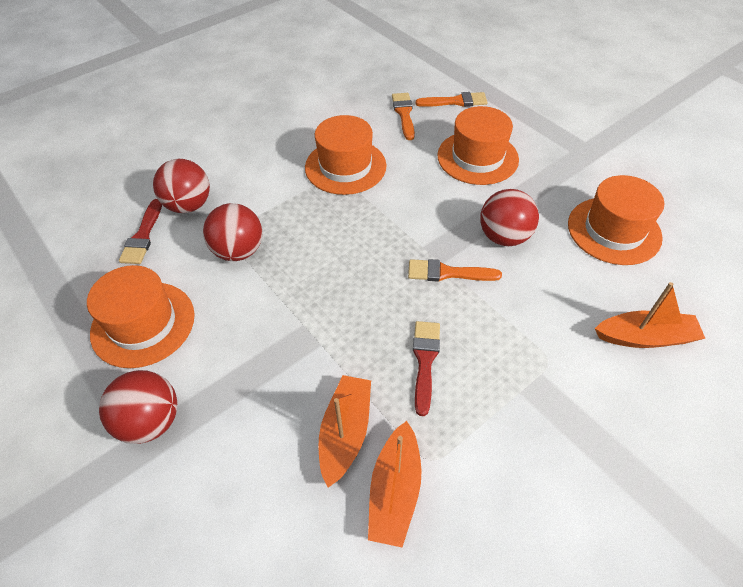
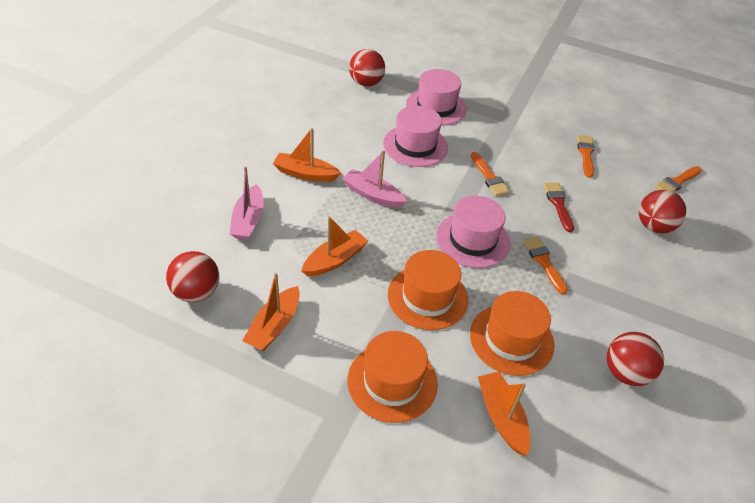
orange boat: [318,375,371,488] [368,421,422,547] [595,282,706,348] = 3 -> [242,273,300,351] [273,128,341,182] [301,216,368,277] [478,372,530,456] = 4
orange brush: [392,93,415,140] [408,259,502,281] [415,92,487,107] = 3 -> [471,152,510,196] [523,237,568,294] [577,135,595,178] [655,166,702,192] = 4
orange hat: [87,265,195,368] [305,115,386,195] [437,106,519,185] [568,175,664,265] = 4 -> [347,331,438,423] [388,250,468,330] [470,291,554,376] = 3
pink boat: none = 0 -> [230,167,264,240] [342,151,407,208] = 2
pink hat: none = 0 -> [383,106,448,167] [406,69,467,126] [436,196,510,268] = 3
red brush: [119,199,162,264] [413,321,440,416] = 2 -> [543,182,574,232] = 1

